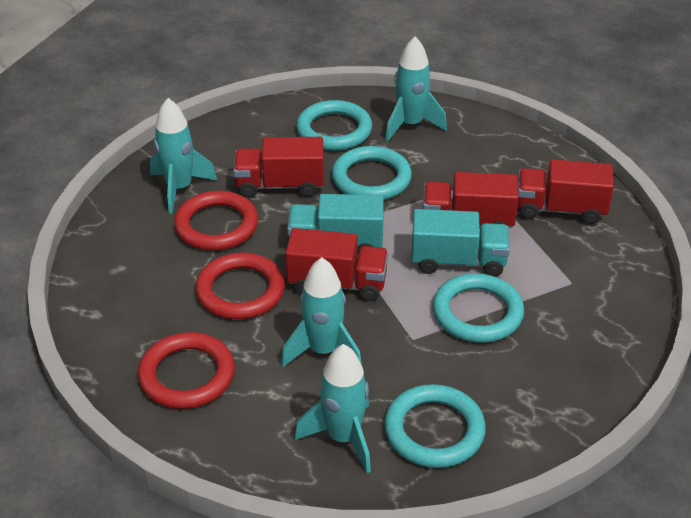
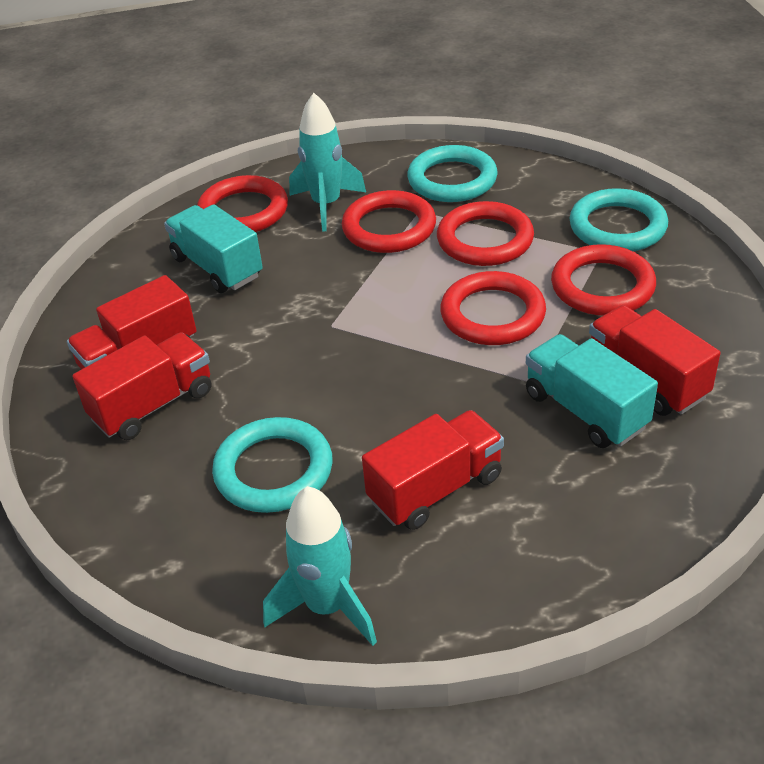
red ring: [138,332,235,409] [174,191,258,251] [195,253,285,319] = 3 -> [197,175,288,232] [342,190,436,253] [437,201,534,266] [440,271,546,345] [551,244,656,316] = 5
turquoise ring: [296,100,372,151] [332,146,412,200] [384,384,486,468] [433,273,524,343] = 4 -> [212,417,333,513] [407,145,498,202] [570,188,668,251] = 3
turquoise rocket: [150,98,217,214] [281,257,362,367] [295,344,371,473] [385,37,447,142] = 4 -> [263,486,377,646] [289,93,366,232] = 2

